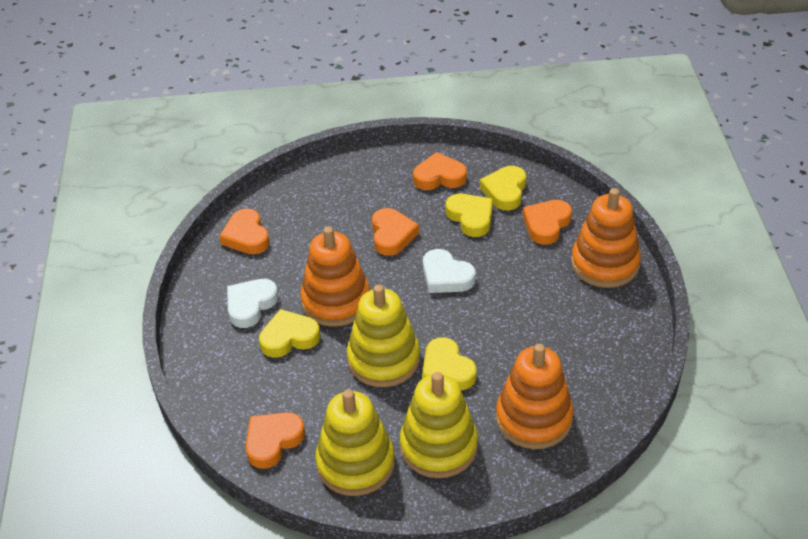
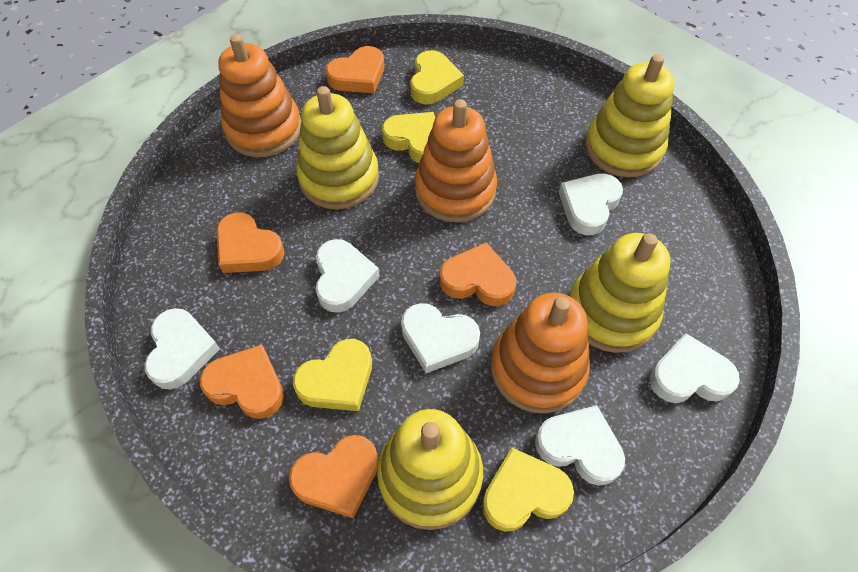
white heart: [227,279,278,328] [423,249,476,293] = 2 -> [145,308,220,390] [316,239,380,313] [401,303,480,373] [535,405,625,486] [559,173,623,235] [650,333,740,403] = 6
yellow stacking toy: [315,390,395,496] [347,284,420,387] [400,372,478,478] = 3 -> [297,86,379,209] [377,409,483,530] [569,233,671,353] [585,54,675,177] = 4

